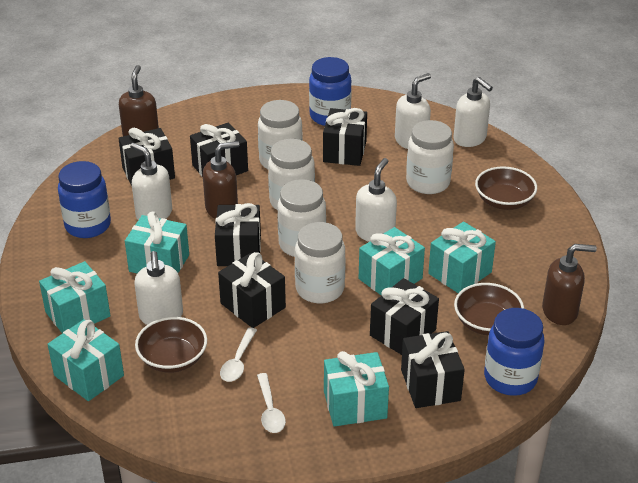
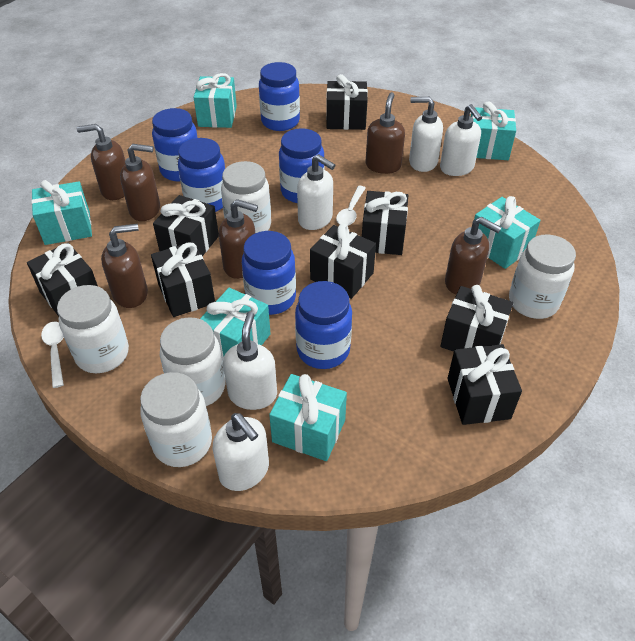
black gift: [118,128,175,186] [190,123,248,177] [215,203,261,266] [218,252,286,328] [323,108,367,166] [370,278,439,355] [401,331,465,408] = 7 -> [27,243,98,316] [151,241,215,317] [153,195,219,256] [310,224,376,299] [326,74,368,130] [362,191,408,255] [440,285,513,352] [447,344,522,425] = 8
blue jar: [58,161,111,238] [309,57,352,126] [484,308,545,396] = 3 -> [152,108,198,182] [178,138,225,212] [242,231,296,315] [259,62,300,131] [279,128,325,203] [295,281,352,369] = 6
brown bowl: [135,317,207,373] [454,283,524,335] [475,166,537,210] = 3 -> none = 0
brown soap dispenser: [119,65,159,136] [203,141,239,219] [542,244,597,325] = 3 -> [77,124,125,200] [101,224,148,308] [120,144,160,221] [219,199,258,279] [365,92,405,174] [445,217,502,295] = 6

